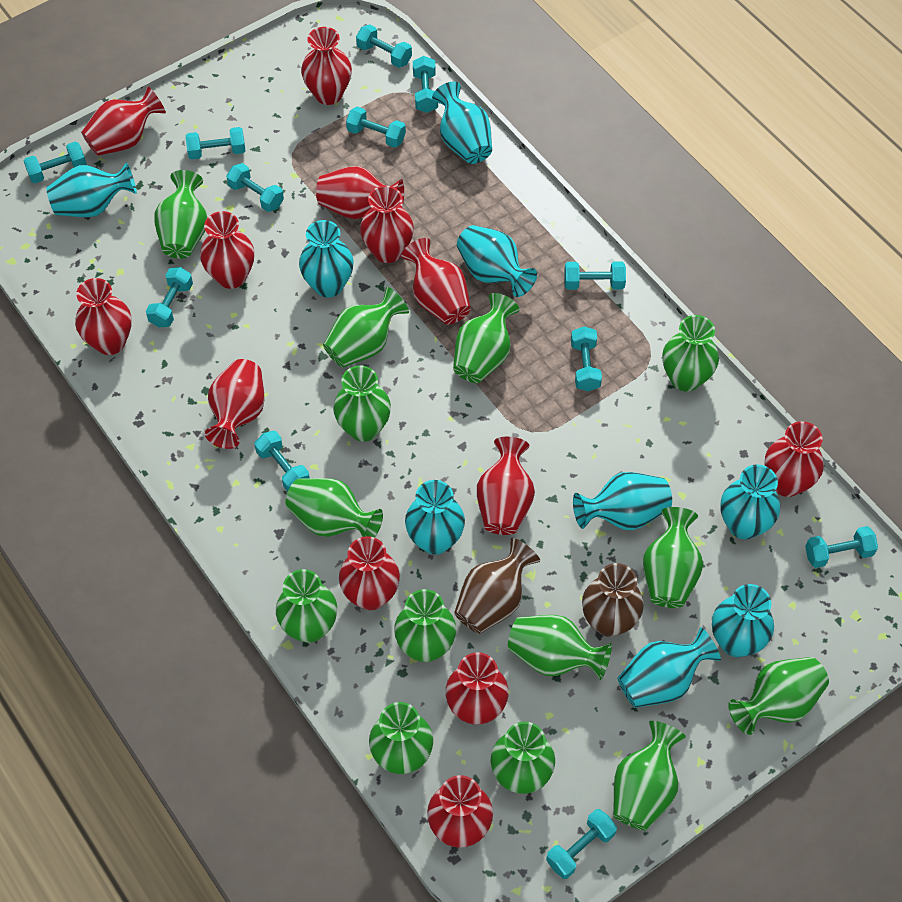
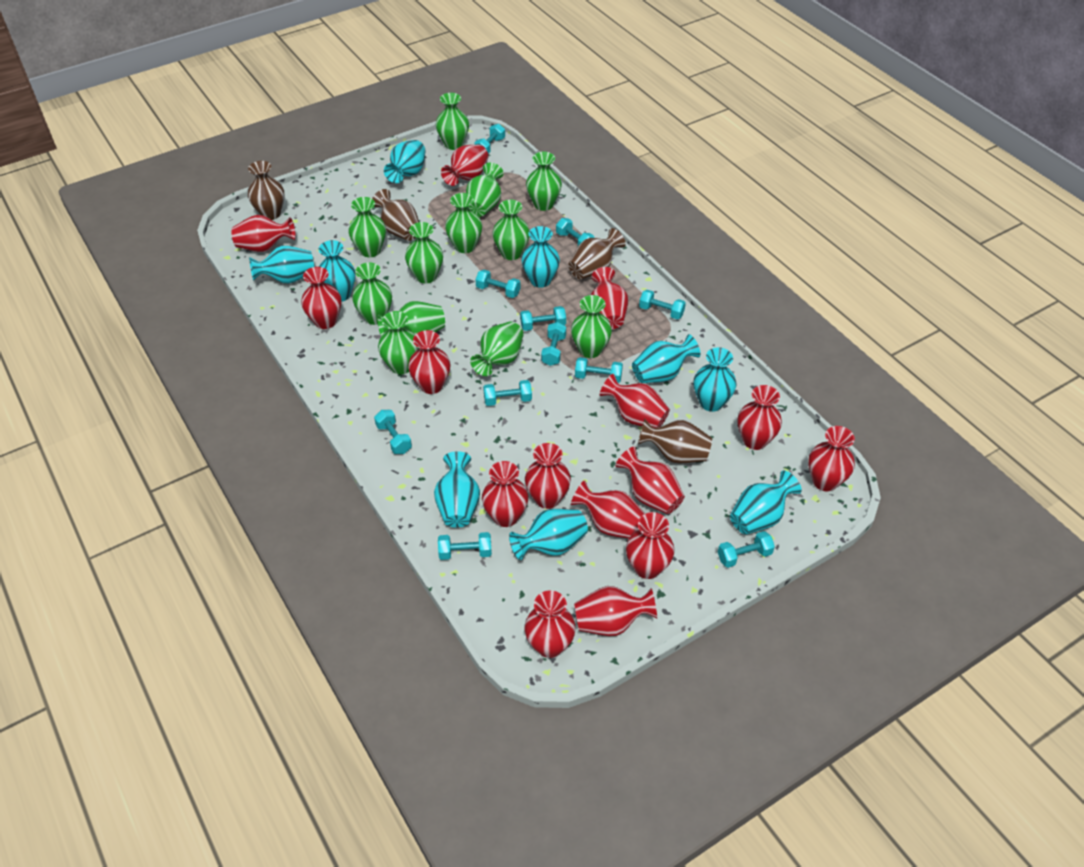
brown vase: [454,538,540,634] [582,563,644,637] = 2 -> [248,161,284,220] [372,189,419,241] [568,228,626,279] [638,419,712,464] = 4
green vase: [154,170,207,259] [276,569,337,643] [286,478,383,538] [323,287,409,367] [333,365,391,442] [369,702,433,774] [394,589,456,662] [453,293,520,383] [491,722,555,794] [508,615,612,680] [613,721,686,831] [643,507,703,608] [662,315,719,392] [728,657,829,735] = 14 -> [348,197,386,257] [352,262,392,325] [377,301,445,336] [378,311,419,374] [405,222,443,283] [436,93,469,150] [445,193,482,253] [466,162,504,217] [470,322,523,376] [492,200,530,260] [526,152,562,211] [571,295,612,358] = 12
red vase: [75,278,132,355] [81,86,166,156] [200,211,254,289] [205,359,265,449] [301,27,352,105] [316,166,404,219] [339,536,400,610] [360,186,414,263] [401,238,471,325] [427,775,493,848] [445,652,509,725] [477,437,535,535] [765,421,824,497] = 13 -> [231,215,296,252] [301,267,341,329] [408,330,450,394] [441,145,488,186] [482,461,528,527] [524,590,576,658] [525,443,571,509] [571,480,645,539] [574,586,657,636] [591,267,628,329] [600,373,670,428] [615,446,685,514] [626,512,675,579] [737,385,782,450] [808,426,855,491] = 15
turquoise dumbbell: [24,142,87,183] [146,267,193,327] [186,127,245,160] [226,163,284,212] [254,431,310,492] [346,106,406,148] [356,24,412,68] [413,56,438,113] [546,809,617,879] [564,261,626,290] [571,326,602,391] [805,526,878,568] = 12 -> [374,410,412,454] [438,532,492,560] [475,124,505,154] [475,270,520,298] [483,380,532,406] [520,306,566,331] [541,322,566,366] [556,218,595,246] [575,357,623,383] [639,290,686,319] [718,531,775,568] = 11

